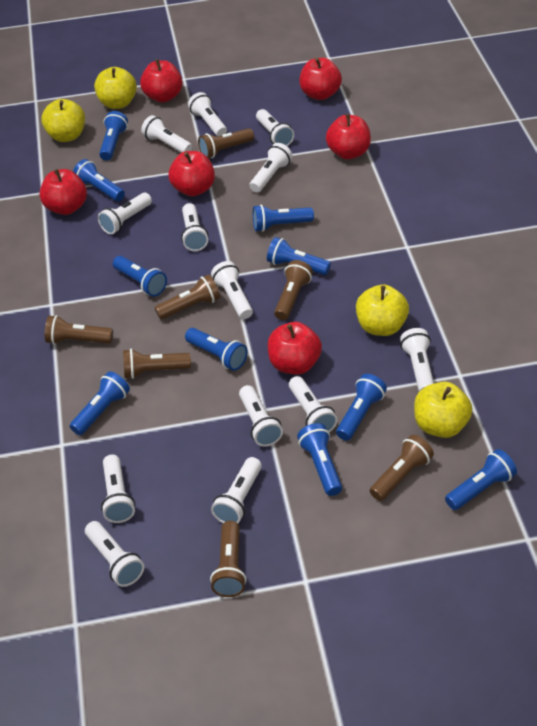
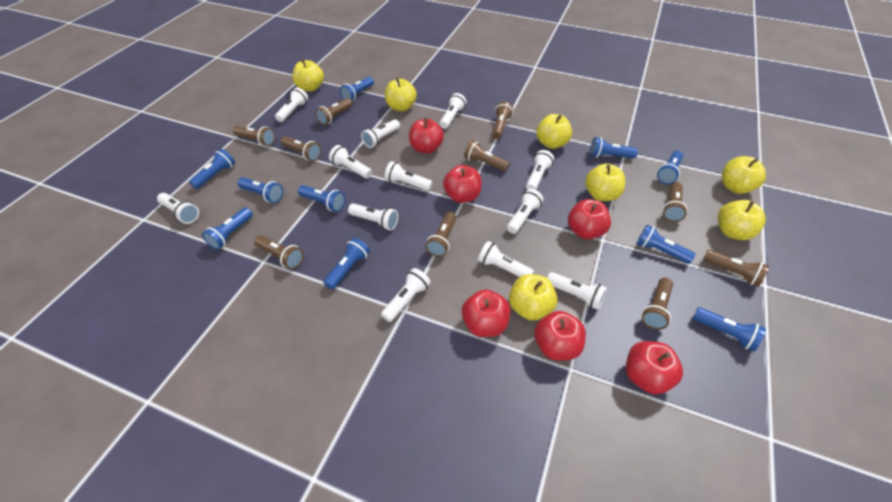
brown flashlight: [45,315,113,345] [123,349,191,379] [155,274,220,319] [198,128,254,158] [210,521,246,597] [274,260,313,320] [370,435,434,501] = 7 -> [233,126,275,146] [254,235,304,269] [281,136,321,161] [315,98,353,125] [426,212,456,257] [464,140,510,172] [492,102,513,139] [642,278,673,330] [662,182,688,222] [703,249,769,287] = 10
white flashlight: [85,521,144,587] [98,193,152,234] [101,455,135,523] [141,115,192,153] [181,203,209,251] [188,92,227,137] [211,261,253,319] [211,457,262,523] [239,385,283,447] [249,143,292,193] [256,109,294,146] [289,376,338,432] [400,328,434,391] = 13 -> [157,193,199,224] [275,87,308,122] [329,145,372,179] [348,203,398,230] [361,119,400,148] [381,268,431,322] [385,161,433,191] [440,93,466,129] [478,241,534,277] [507,189,544,234] [526,150,554,190] [547,272,607,310] = 12
yellow apple: [41,99,85,142] [94,67,137,109] [356,284,409,336] [414,382,472,438] = 4 -> [292,59,324,92] [385,78,417,111] [509,274,558,321] [537,114,572,149] [585,163,625,201] [718,200,766,240] [722,156,766,194] = 7

